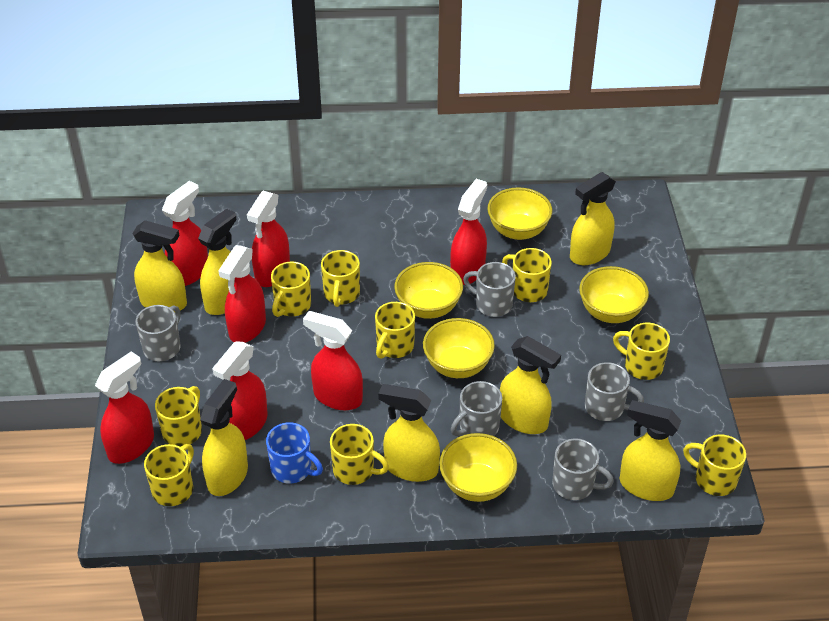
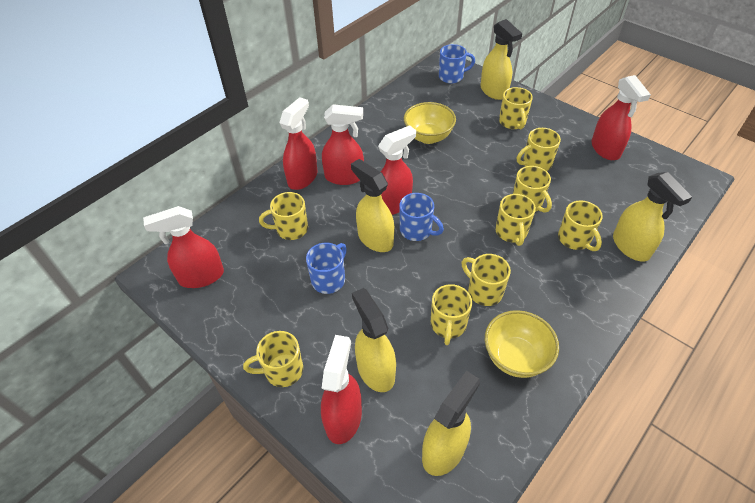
blue mug: [266,422,323,484] = 1 -> [306,243,347,294] [399,193,444,241] [439,44,475,84] = 3
grey mug: [136,305,181,361] [451,381,502,436] [463,262,516,317] [552,438,614,500] [585,362,644,421] = 5 -> none = 0
red spray bottle: [95,352,154,464] [162,181,208,286] [212,341,268,440] [218,245,266,343] [247,191,290,287] [303,311,363,410] [450,179,487,285] = 7 -> [143,206,224,288] [280,97,317,190] [321,335,362,444] [322,104,364,185] [378,125,416,215] [592,75,651,160] = 6
yellow bowl: [394,262,463,319] [423,318,495,378] [439,433,517,502] [487,187,552,240] [579,266,649,323] = 5 -> [404,102,456,144] [485,310,559,378] = 2
yellow spray bottle: [132,220,187,312] [198,209,237,315] [200,379,248,496] [378,384,440,482] [500,336,561,434] [570,172,616,265] [620,400,681,501] = 7 -> [351,159,394,252] [352,288,396,392] [422,371,480,476] [481,19,522,100] [613,172,692,262] = 5

